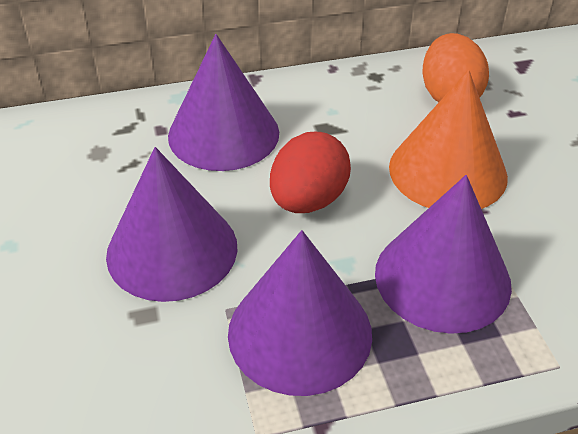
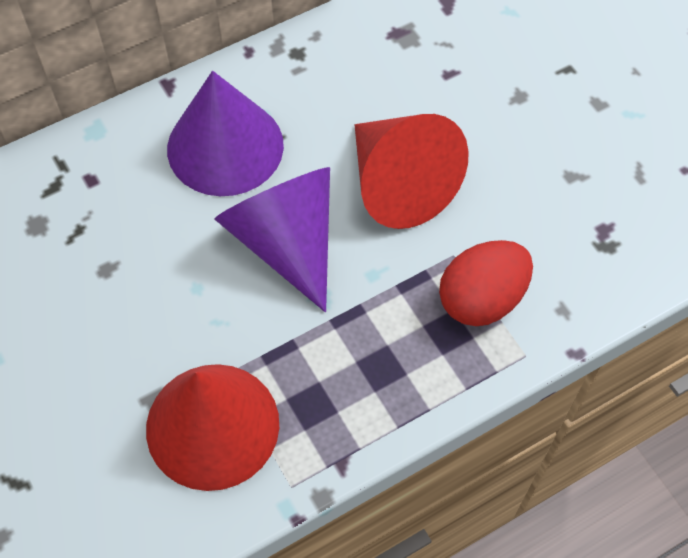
orange cone: [389,70,508,209] = 1 -> none = 0
orange egg: [423,33,489,102] = 1 -> none = 0
purple cone: [106,147,237,302] [168,34,279,171] [228,230,372,396] [375,175,512,334] = 4 -> [167,71,284,196] [214,167,330,312] = 2
red cone: none = 0 -> [146,364,279,491] [355,114,469,229] = 2

